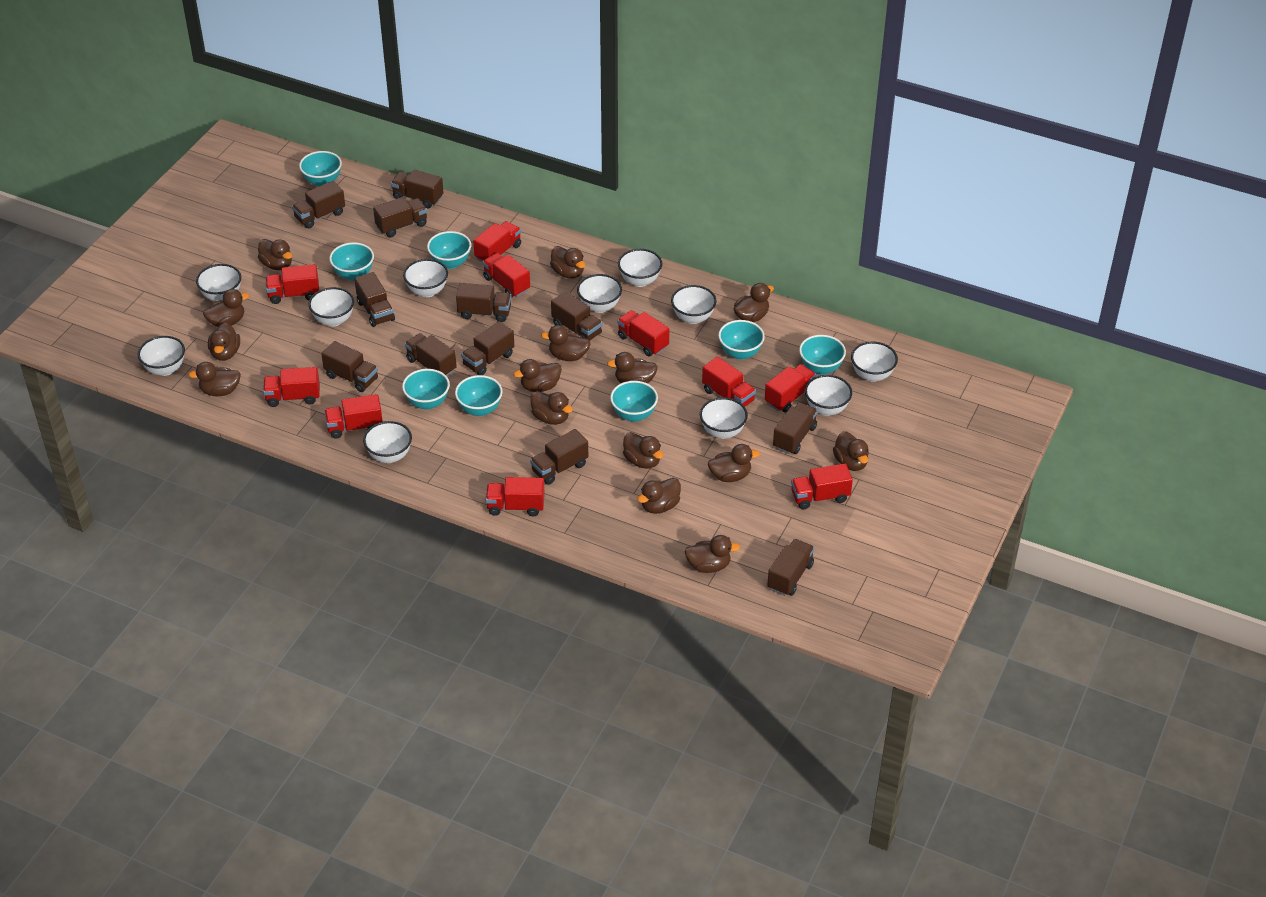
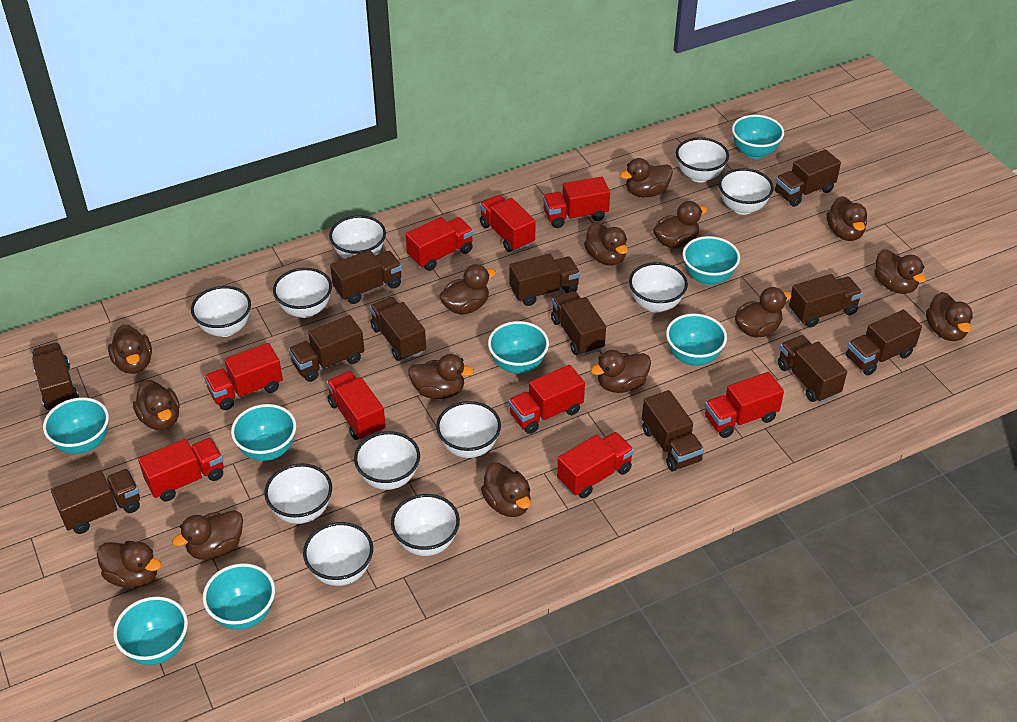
red truck: [263,367,320,407] [266,264,319,304] [324,394,383,439] [473,221,521,262] [483,253,530,298] [486,477,545,516] [617,310,669,356] [702,357,756,407] [765,364,816,413] [791,463,853,509] = 10 -> [138,438,224,501] [204,343,283,410] [326,371,386,440] [406,217,474,271] [480,195,536,252] [508,365,585,434] [543,176,610,228] [557,432,634,498] [705,372,784,438] = 9

